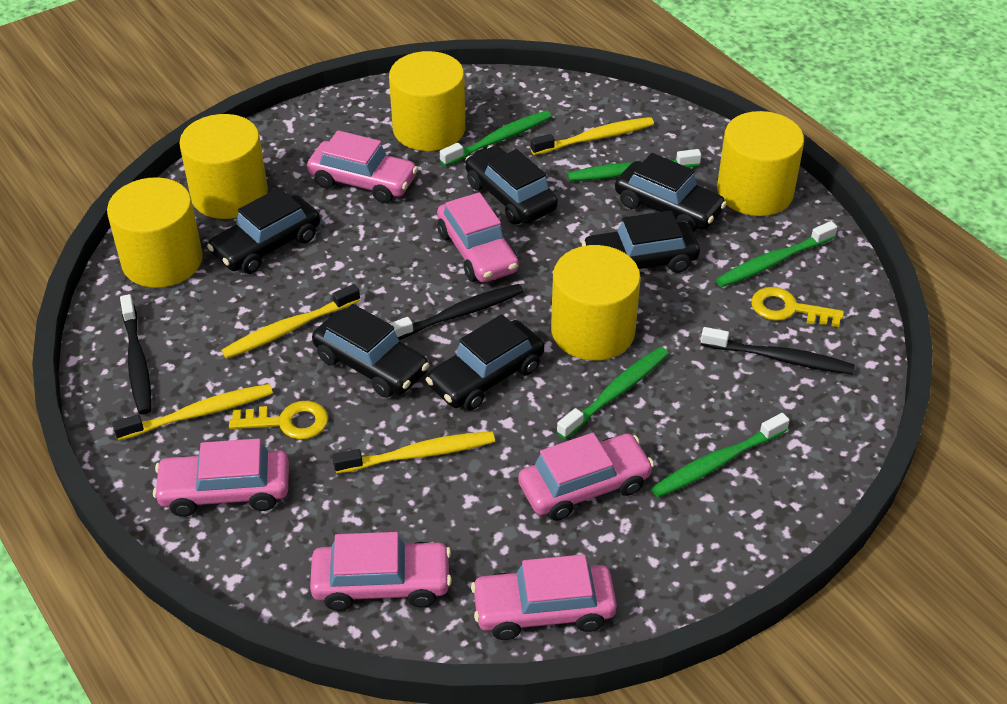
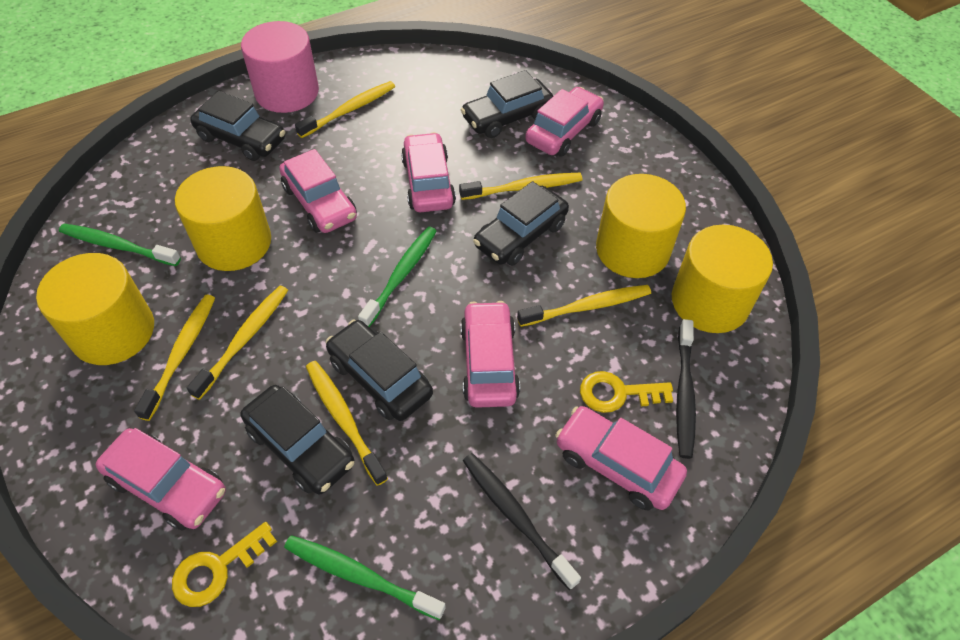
black car: [207,188,320,274] [312,304,429,398] [426,314,544,411] [465,146,558,225] [582,210,700,273] [615,153,727,232] = 6 -> [190,91,285,161] [241,385,355,494] [326,320,433,421] [461,70,553,138] [473,181,569,266] = 5
black toothbrush: [120,294,151,415] [389,284,524,340] [701,327,855,375] = 3 -> [463,453,581,590] [676,319,696,459] = 2
green toothbrush: [440,111,552,166] [556,347,669,439] [568,149,701,181] [651,413,790,497] [716,221,837,287] = 5 -> [59,224,181,266] [284,535,446,620] [358,227,437,327] = 3
pink cylinder: none = 0 -> [241,21,319,113] = 1
yellow cylinder: [107,177,203,288] [179,114,268,219] [389,51,466,151] [551,245,641,361] [717,111,804,216] = 5 -> [36,253,154,365] [175,166,271,271] [596,174,686,278] [672,225,773,333] = 4
yellow toothbrush: [112,384,273,441] [221,284,360,359] [332,431,495,474] [530,117,654,155] = 4 -> [134,295,215,421] [187,286,288,400] [295,81,395,138] [306,361,388,486] [459,173,582,200] [517,285,651,327] = 6

